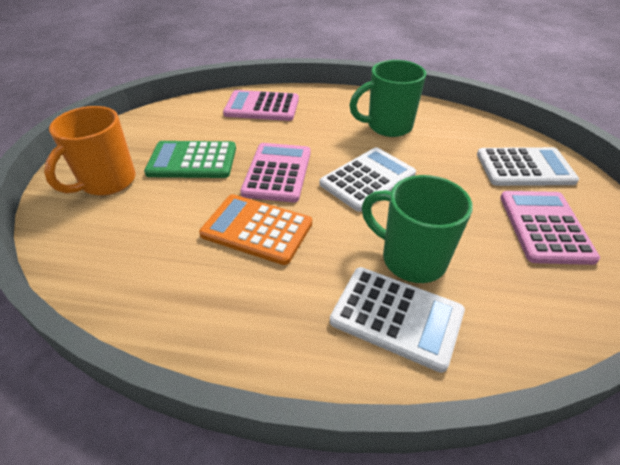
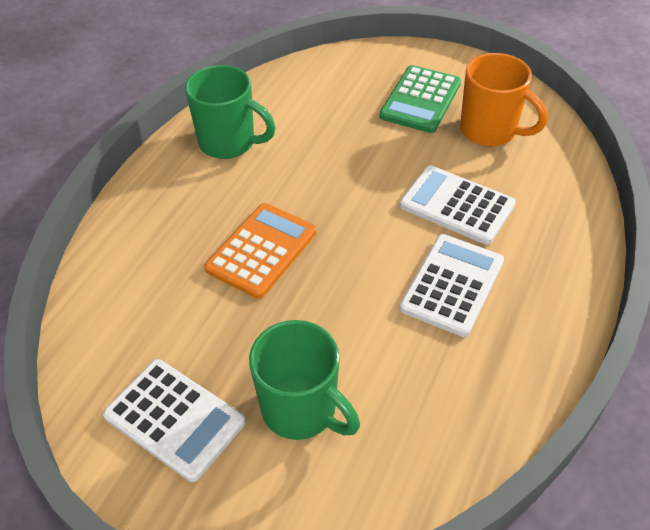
pink calculator: [223,90,299,121] [240,143,311,203] [500,191,600,265] = 3 -> none = 0

